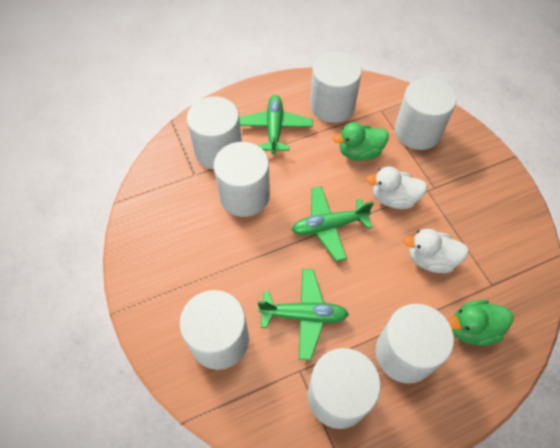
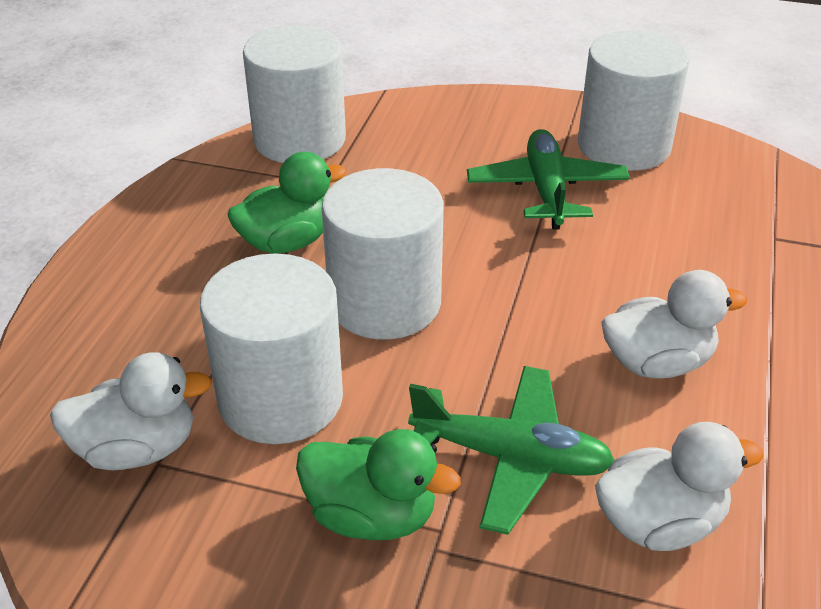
green plane: [239,95,313,154] [258,269,349,360] [292,186,374,262] = 3 -> [408,366,614,535] [467,129,630,229] = 2
white cylinder: [180,290,249,370] [187,96,242,170] [214,142,270,217] [307,348,381,429] [310,51,362,123] [375,304,454,384] [395,77,457,150] = 7 -> [200,253,343,444] [243,25,346,163] [322,168,444,340] [578,30,689,171] = 4
white duck: [366,166,427,209] [403,229,469,273] = 2 -> [50,352,212,470] [595,422,764,551] [601,270,747,379] = 3

